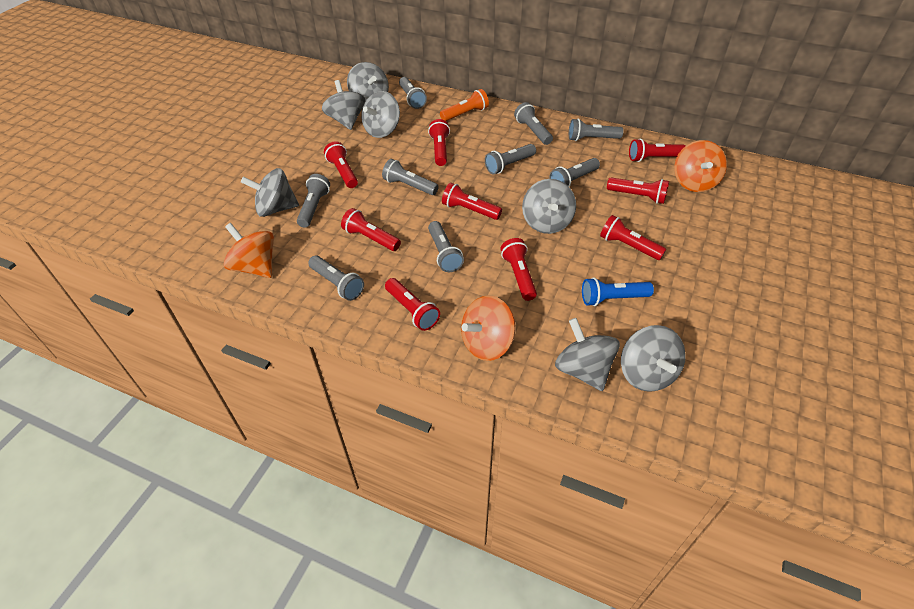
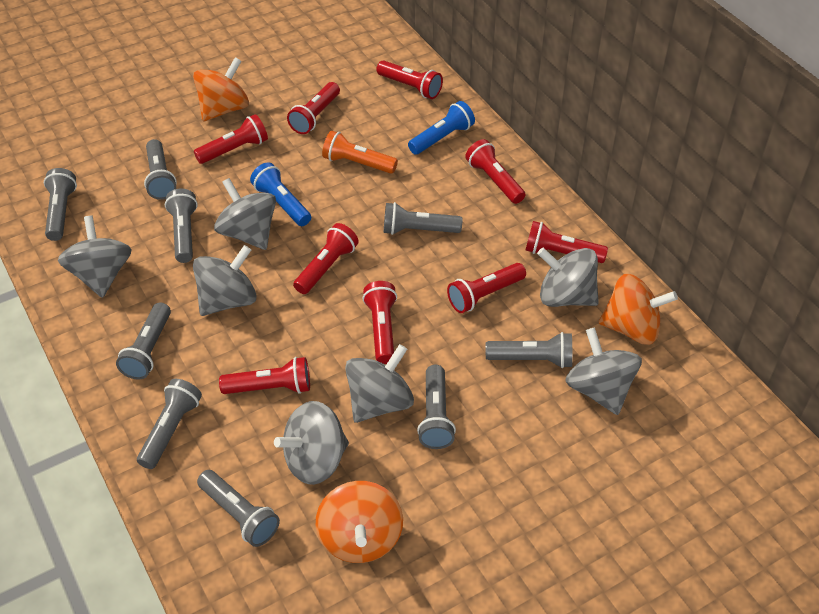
blue flashlight: [582,277,654,306] = 1 -> [250,162,311,226] [408,101,475,155] = 2

